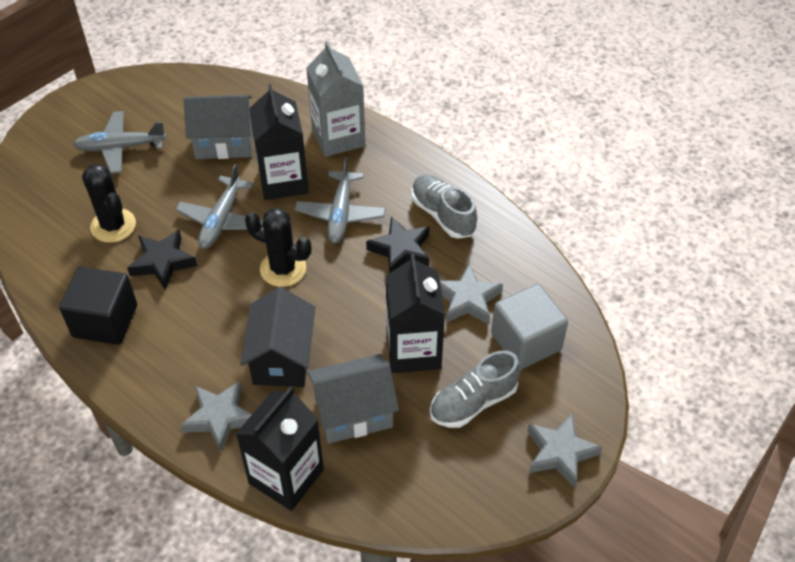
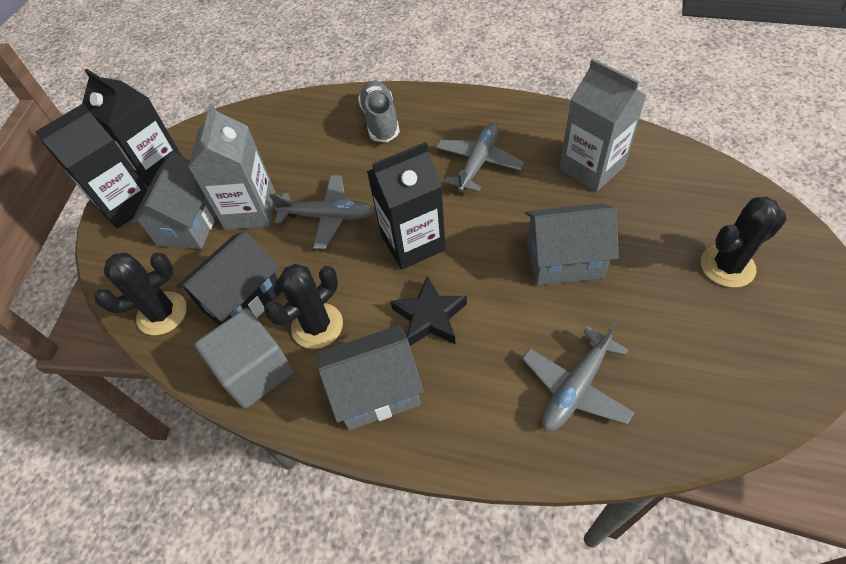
black cactus: [82,164,136,243] [245,208,312,287] = 2 -> [94,253,187,335] [264,264,343,349] [701,197,787,288] = 3
black cube: [59,267,137,345] = 1 -> none = 0
black star: [127,230,197,290] [366,216,430,273] = 2 -> [390,276,467,346] = 1
grey carton: [306,41,365,157] = 1 -> [188,104,275,230] [559,59,647,192] = 2
grey house: [184,95,253,159] [307,354,399,444] = 2 -> [131,152,216,249] [318,325,424,430] [525,203,619,286] = 3
grey shoe: [411,175,477,239] [430,351,520,428] = 2 -> [358,80,400,142] = 1
grey star: [180,381,252,452] [440,264,503,325] [527,413,602,488] = 3 -> none = 0

